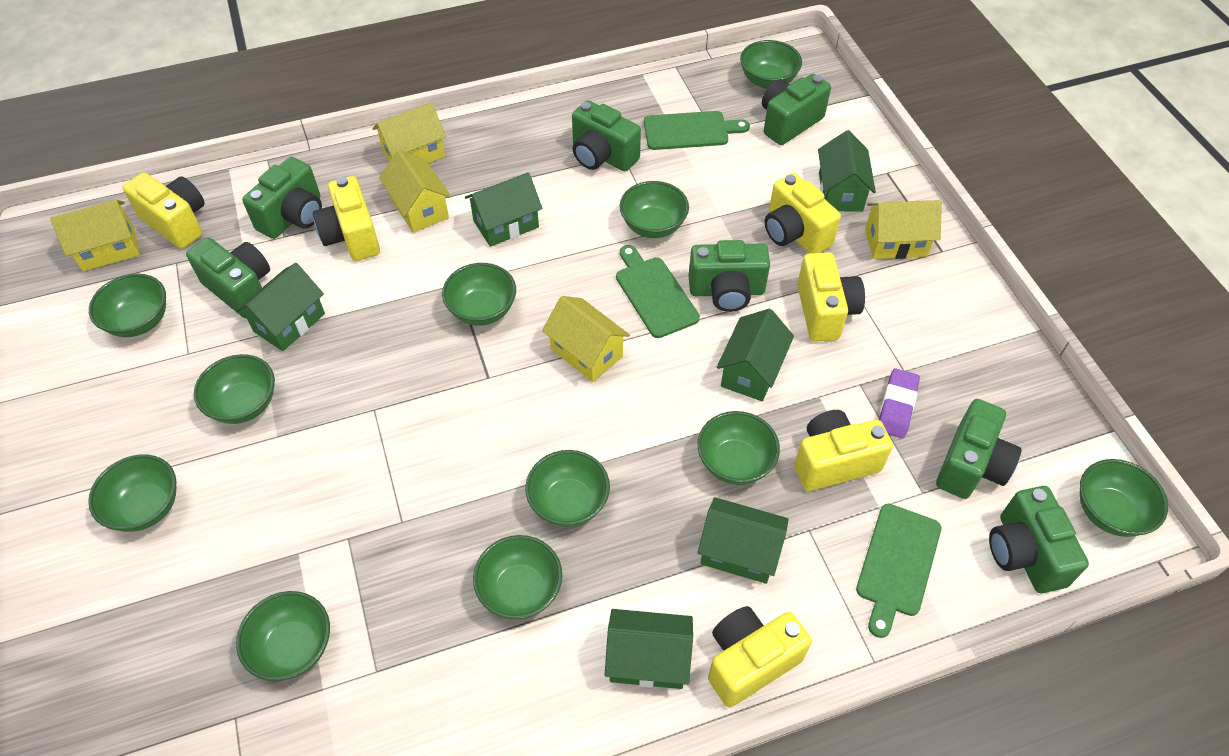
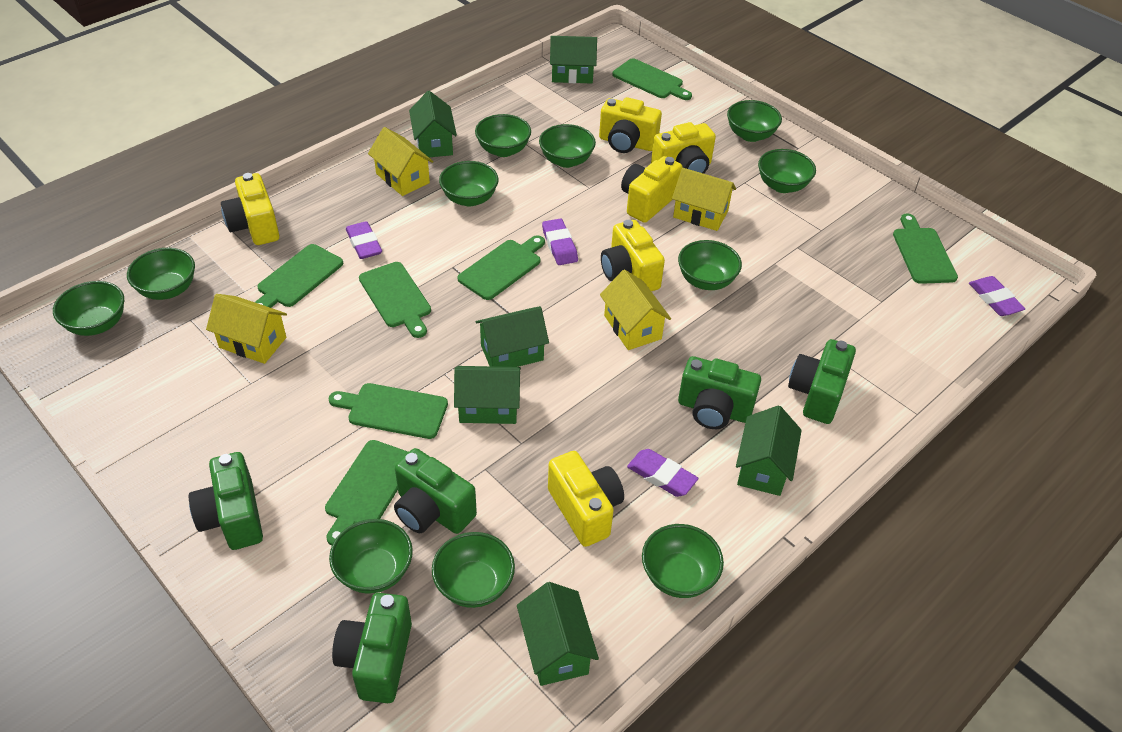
green camera: [186,237,270,318] [242,157,322,239] [572,100,641,171] [689,240,770,312] [762,74,831,145] [936,399,1021,499] [989,486,1089,593] = 7 -> [189,452,263,550] [332,593,412,703] [394,448,477,534] [678,356,761,429] [788,339,856,424] = 5
green cutting board: [616,245,700,338] [644,111,750,150] [856,504,941,638] = 3 -> [255,244,343,308] [325,440,409,546] [329,383,448,439] [359,262,431,338] [457,235,545,300] [612,58,692,100] [893,213,958,284] = 7
purple eraser: [879,368,920,438] = 1 -> [346,221,382,259] [542,218,578,265] [627,449,699,497] [969,276,1025,316] = 4
yellow house: [50,200,140,272] [373,103,446,163] [379,149,451,233] [542,296,630,382] [865,200,942,259] = 5 -> [206,294,287,364] [368,127,434,196] [600,269,671,350] [672,168,736,231] = 4

